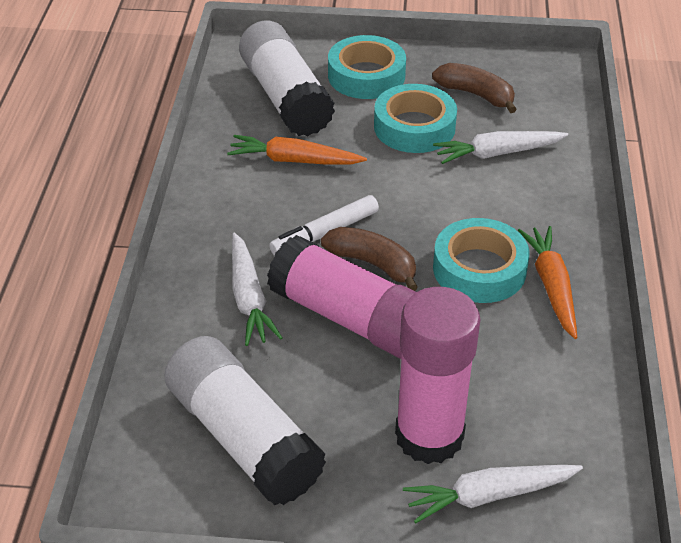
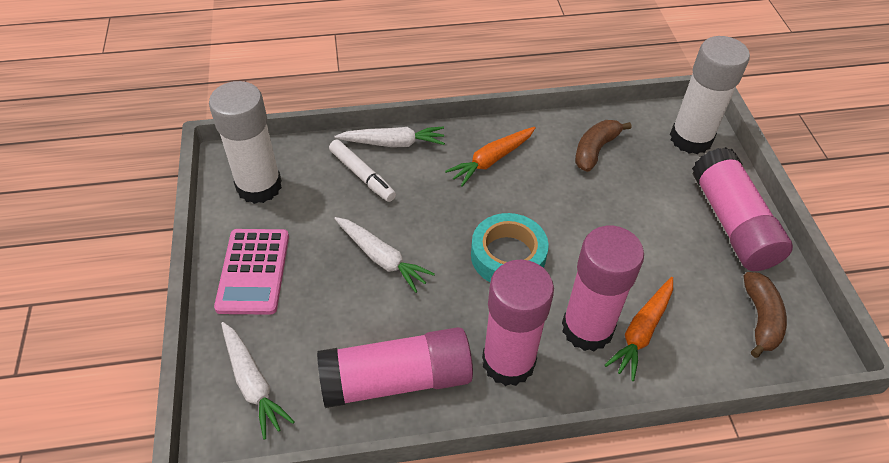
pink calculator: none = 0 -> [214,229,289,315] = 1
pink glue stick: [267,235,416,359] [395,287,480,464] = 2 -> [317,327,473,408] [482,260,554,386] [562,226,644,351] [692,147,793,271] = 4
turquoise tape: [328,35,406,99] [374,84,457,153] [433,218,530,303] = 3 -> [471,213,549,282] = 1

